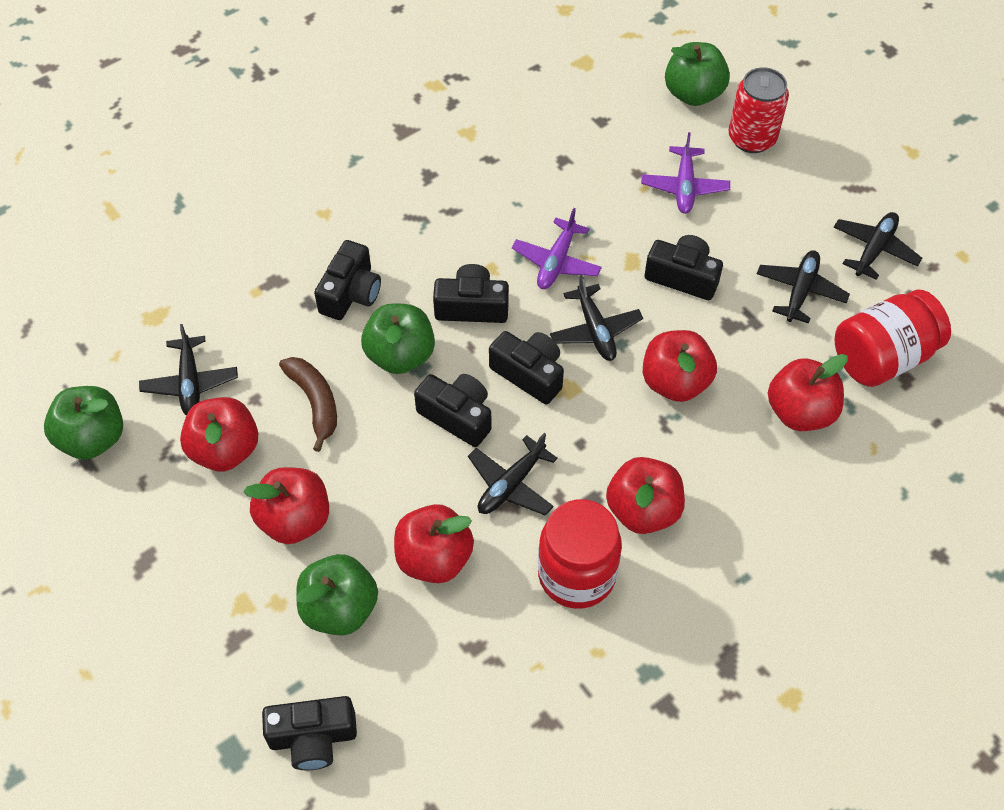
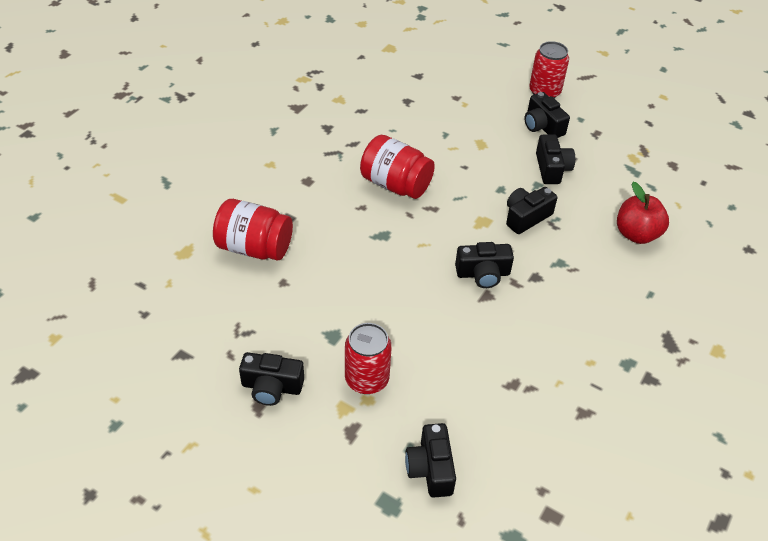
black plane: [139,324,238,416] [468,433,558,516] [550,274,643,361] [757,250,850,324] [834,212,922,280] = 5 -> none = 0
brown banana: [279,357,337,452] = 1 -> none = 0
green apple: [44,386,123,460] [296,554,378,635] [361,303,435,374] [665,42,730,106] = 4 -> none = 0
purple plane: [512,208,602,289] [641,132,730,214] = 2 -> none = 0
red apple: [180,397,258,471] [243,467,329,544] [394,504,474,583] [606,457,685,534] [643,330,717,402] [768,354,848,431] = 6 -> [617,182,669,244] = 1
red can: [729,67,789,153] = 1 -> [345,323,392,394] [529,41,569,98] = 2

